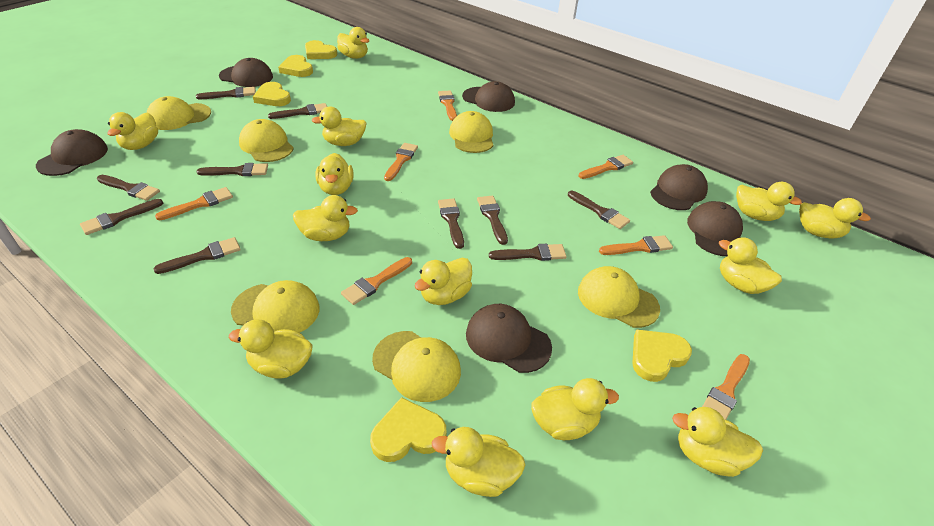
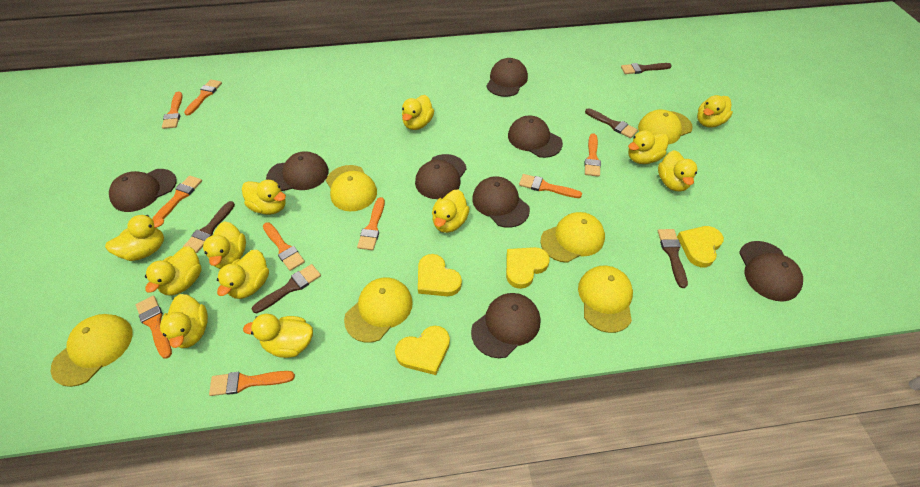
brown brush: [80,199,163,235] [97,175,160,201] [153,237,241,274] [196,87,256,99] [196,163,268,176] [268,103,327,119] [438,198,464,249] [477,196,508,245] [489,244,567,261] [568,191,630,229] = 10 -> [183,201,235,253] [251,264,321,313] [585,108,638,138] [621,63,672,74] [658,229,688,288] = 5
brown cap: [36,129,108,176] [219,58,273,87] [462,81,515,112] [466,304,552,373] [650,164,708,210] [687,201,743,256] = 6 -> [109,169,177,212] [266,151,329,191] [415,154,467,199] [471,293,540,358] [472,176,530,228] [486,58,528,97] [508,115,563,158] [739,241,803,302] = 8
orange brush: [155,187,233,221] [341,257,412,305] [384,143,418,181] [438,90,457,121] [579,155,633,179] [599,235,673,255] [702,354,750,420] = 7 -> [136,296,172,359] [152,175,202,219] [162,91,183,129] [184,79,222,116] [209,371,295,396] [263,222,305,271] [357,197,385,250] [519,174,582,198] [584,133,601,177] = 9
yellow duck: [108,112,158,150] [229,319,313,379] [293,195,358,241] [311,107,367,146] [316,153,354,195] [337,27,369,59] [414,258,472,305] [431,427,525,497] [531,378,619,440] [672,407,763,477] [719,237,782,294] [736,182,802,221] [799,198,871,239] = 13 -> [105,215,164,261] [145,246,202,296] [160,294,208,348] [203,221,246,269] [217,250,269,299] [242,180,286,215] [243,314,313,358] [402,95,434,130] [432,190,470,233] [628,130,669,164] [658,150,698,192] [697,95,733,128] = 12
yellow heart: [253,82,291,106] [278,55,313,77] [305,40,337,59] [370,397,446,462] [632,330,692,382] = 5 -> [395,326,450,375] [418,254,462,296] [506,247,550,289] [677,226,724,267] = 4

